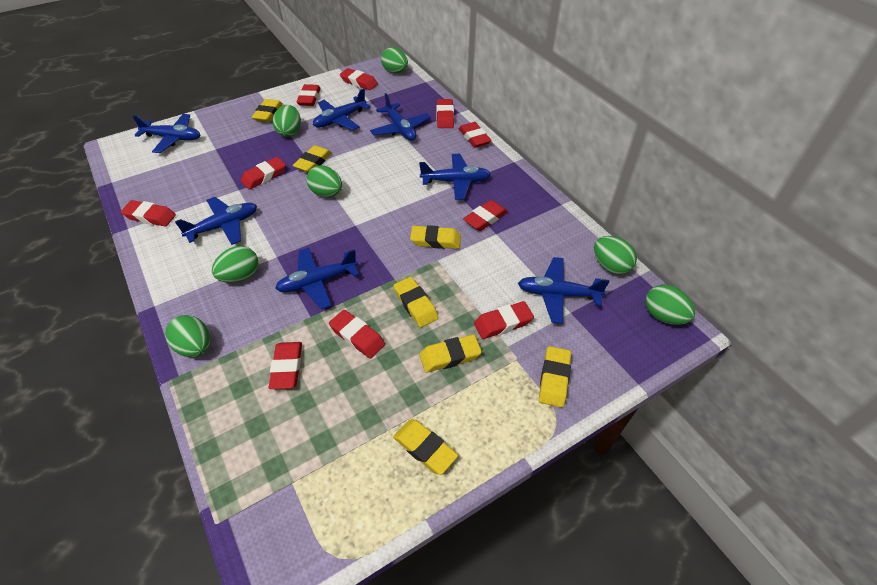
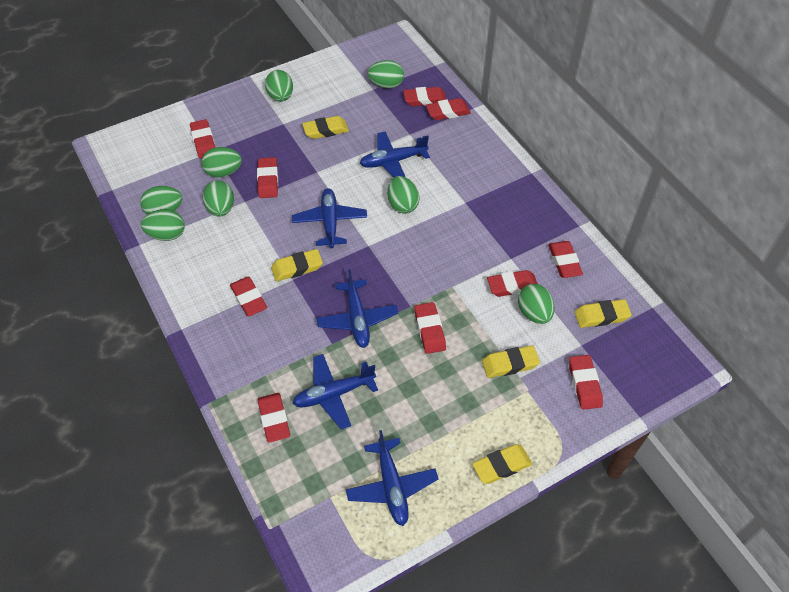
blue plane: [132,114,200,153] [175,197,257,245] [275,248,359,309] [313,89,371,130] [370,93,431,141] [419,154,491,200] [518,257,609,324] = 7 -> [292,188,367,248] [292,354,378,429] [316,269,398,348] [346,430,439,526] [360,131,430,178] = 5
green egg: [165,315,210,357] [212,246,258,283] [273,105,301,137] [306,165,342,197] [381,47,408,73] [594,236,637,274] [645,285,695,325] = 7 -> [140,186,182,214] [141,209,185,241] [201,147,242,178] [202,181,234,217] [265,70,293,102] [367,60,404,89] [388,176,420,214] [518,284,555,324] = 8
yellow eraser: [252,99,283,122] [293,145,332,172] [393,419,458,475] [394,277,439,328] [410,225,461,249] [419,335,482,372] [539,346,571,408] = 7 -> [271,249,323,281] [302,116,349,139] [472,444,532,484] [482,346,540,378] [575,299,632,328] = 5

